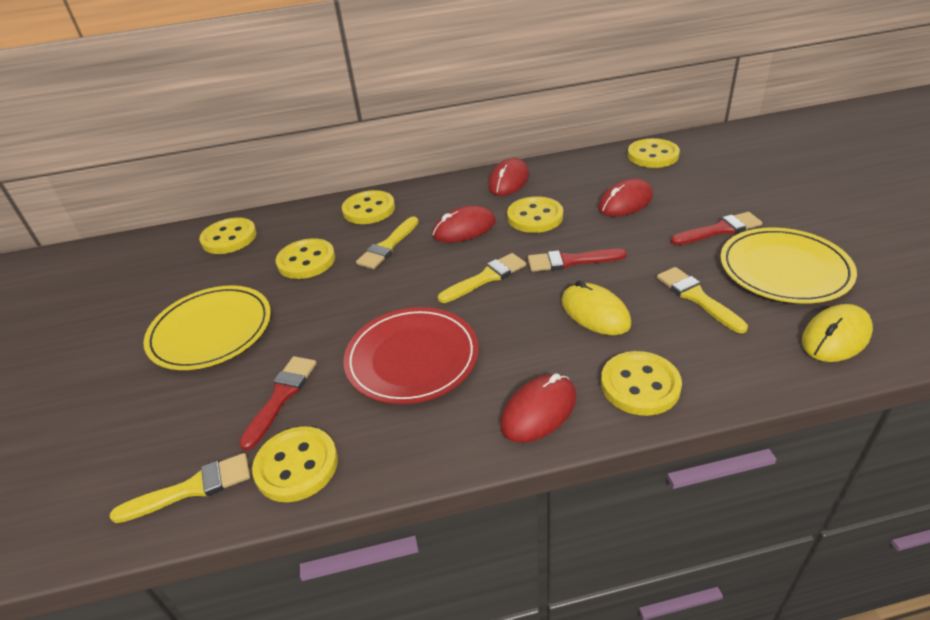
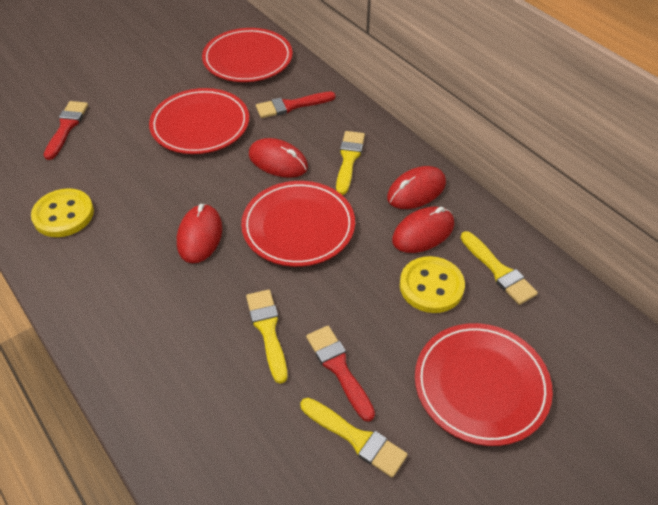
red plate: [344,307,479,404] = 1 -> [149,88,249,154] [202,28,292,82] [241,181,355,267] [415,323,553,446] = 4
yellow button: [199,217,257,254] [252,426,338,502] [276,238,335,279] [342,190,395,224] [507,196,563,233] [601,351,682,416] [627,138,680,168] = 7 -> [31,188,94,237] [400,256,465,313] = 2
yellow mouse: [561,280,631,335] [802,304,873,362] = 2 -> none = 0
yellow plate: [144,285,271,370] [720,227,857,303] = 2 -> none = 0

